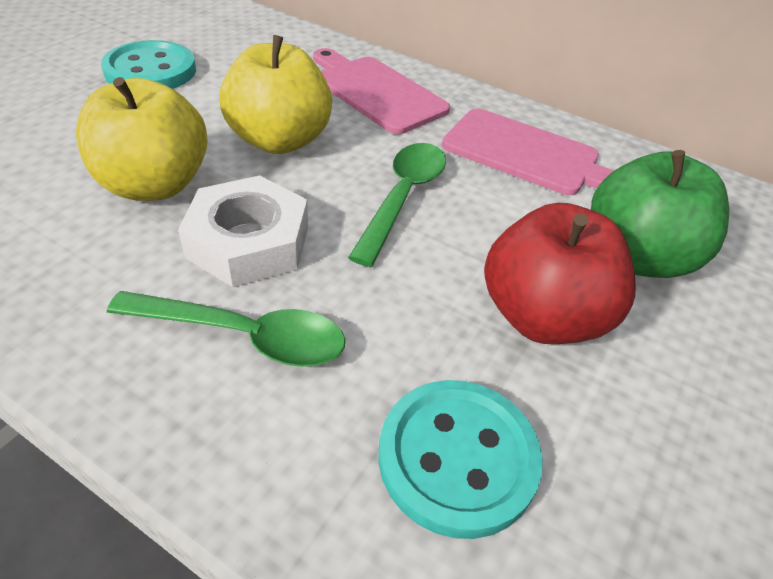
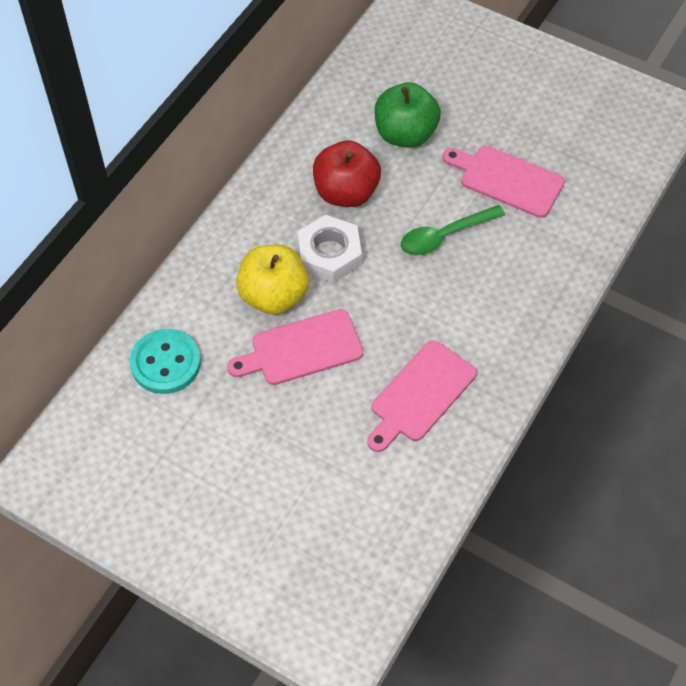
green spoon: [107,291,346,367] [348,143,446,267] = 2 -> [400,205,505,256] = 1
pink cutting board: [313,48,450,134] [442,109,615,195] = 2 -> [227,309,363,385] [367,340,477,452] [442,146,565,218] = 3
turquoise button: [101,40,196,89] [379,380,543,539] = 2 -> [130,329,201,394] = 1
yellow apple: [76,77,208,201] [220,35,332,154] = 2 -> [236,245,309,315] = 1

